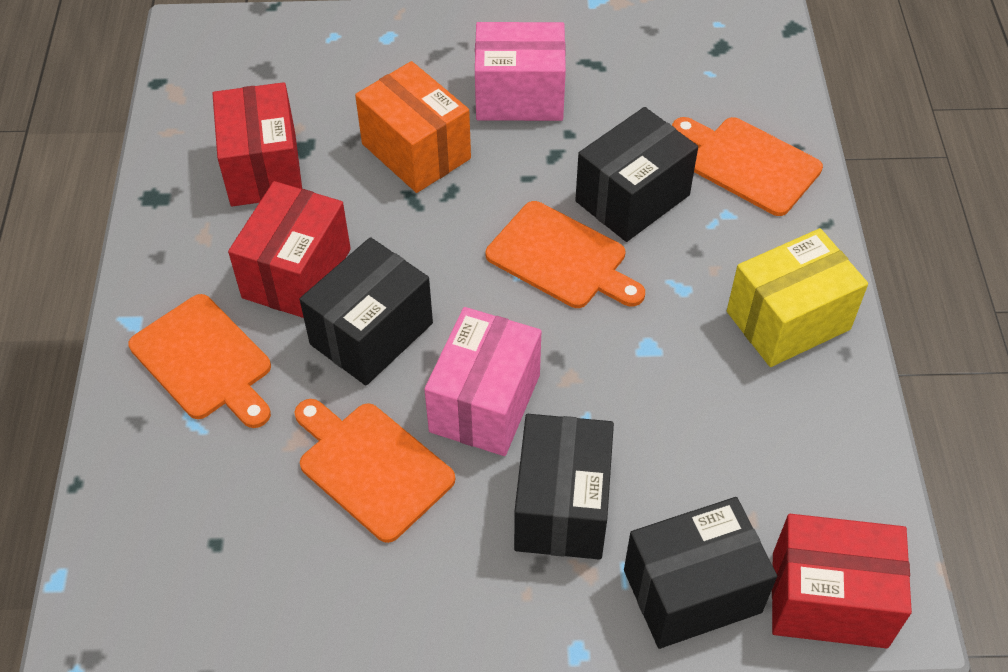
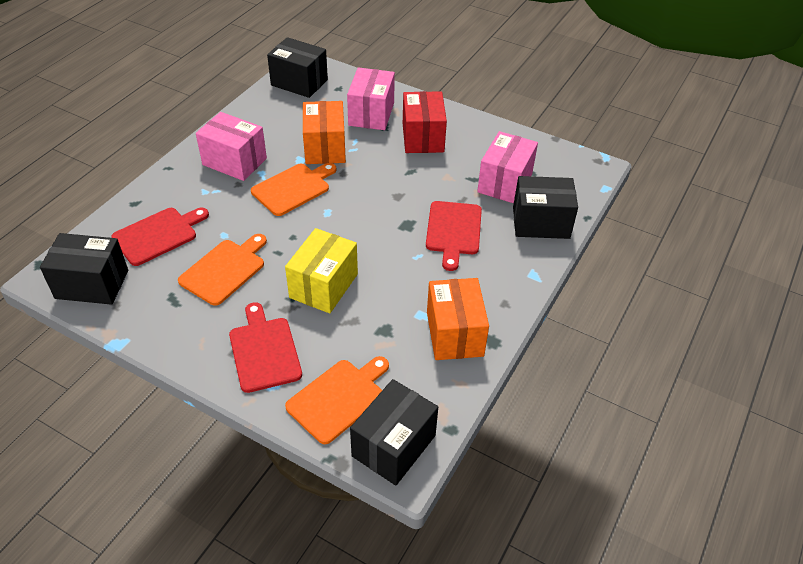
orange box: [355,61,471,193] = 1 -> [303,101,346,164] [427,278,489,360] = 2
orange cutting board: [128,294,271,428] [295,399,455,543] [486,201,645,308] [672,117,823,216] = 4 -> [178,234,267,306] [251,163,337,216] [285,356,389,444] = 3
pink box: [424,307,542,456] [475,22,566,121] = 2 -> [196,112,267,181] [347,67,395,130] [477,131,538,203] = 3
red box: [212,82,302,207] [228,181,351,318] [772,514,912,648] = 3 -> [403,91,447,153] = 1
red cutting board: none = 0 -> [111,208,209,266] [229,302,302,393] [426,201,482,271] = 3

